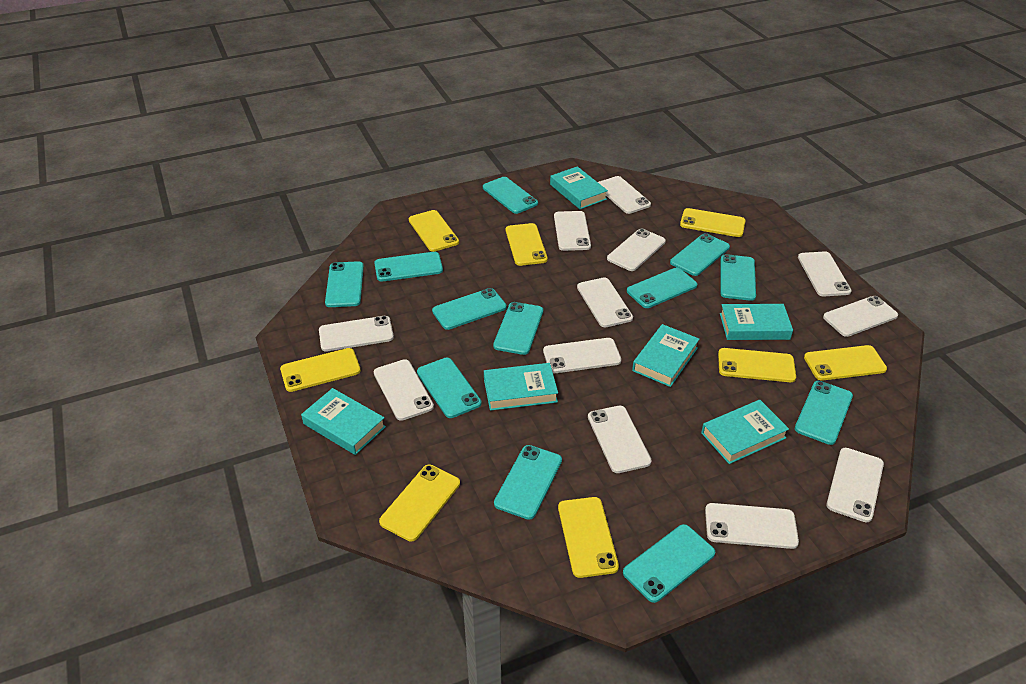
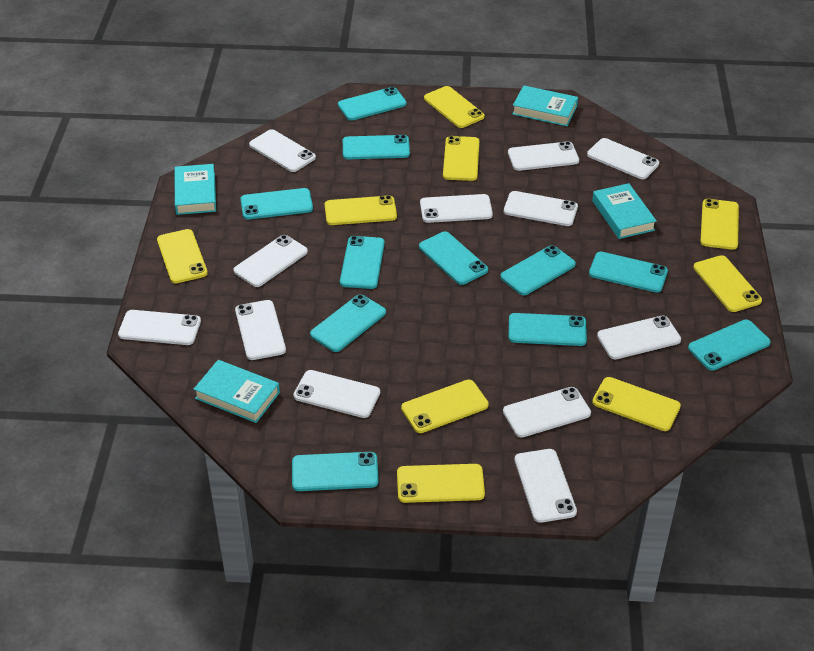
turquoise book: [301,388,386,455] [484,363,558,411] [550,166,608,209] [632,324,699,387] [701,400,789,464] [720,304,793,340] = 6 -> [175,164,216,215] [193,360,280,423] [512,86,578,126] [592,183,657,239] = 4
turquoise phone: [325,261,364,307] [374,252,443,282] [417,358,482,418] [432,288,507,330] [483,177,538,214] [493,302,543,355] [494,445,562,520] [623,524,715,603] [627,268,697,308] [670,233,730,276] [720,254,756,301] [795,381,853,445] = 12 -> [241,188,313,219] [292,452,379,491] [310,294,386,352] [338,87,407,121] [340,236,385,289] [343,135,410,159] [419,231,488,285] [500,245,576,295] [508,313,587,346] [589,252,668,293] [688,320,771,371] = 11
yellow phone: [280,348,361,392] [379,464,460,541] [409,210,459,252] [506,223,548,266] [558,497,619,578] [680,208,746,237] [718,348,796,382] [804,345,887,381] = 8 -> [157,229,208,284] [325,195,397,225] [397,464,485,503] [401,380,489,433] [424,86,485,128] [443,136,479,181] [592,377,681,431] [694,255,762,312] [700,199,739,250] = 9

